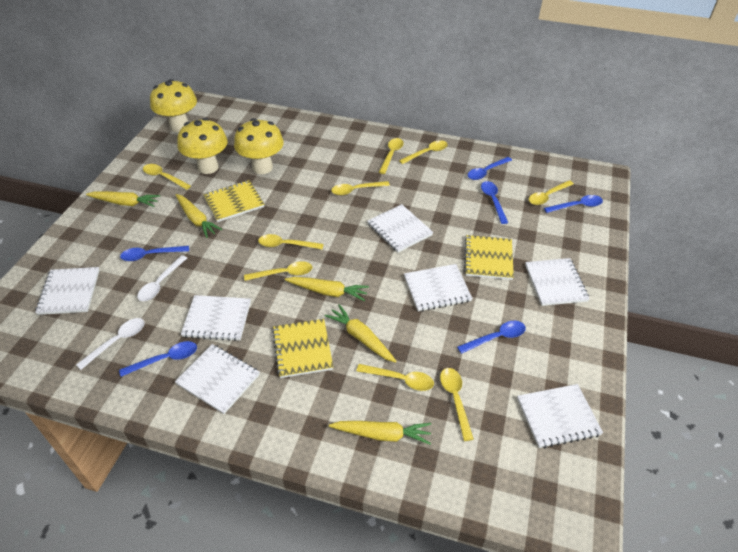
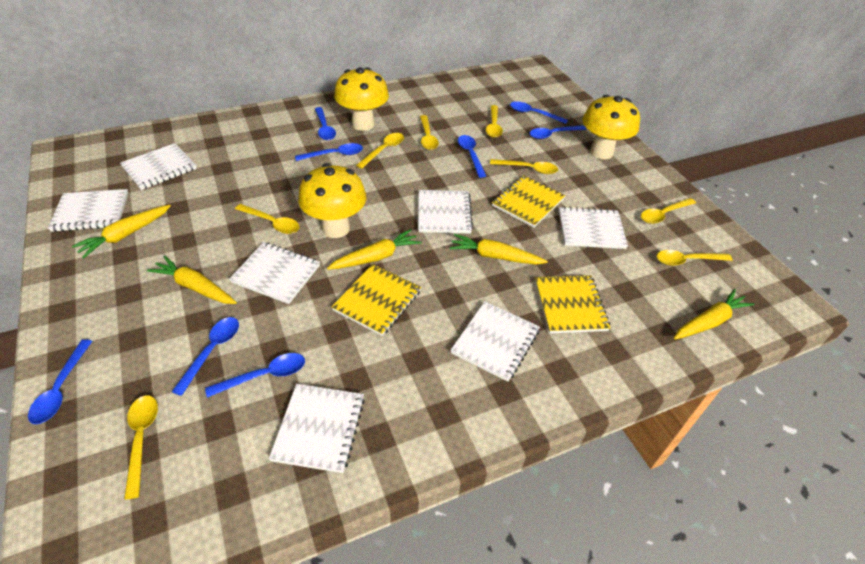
blue spoon: [119,341,197,377] [120,246,189,261] [457,321,526,354] [468,157,512,180] [481,181,508,224] [544,195,603,213] = 6 -> [28,339,92,424] [172,317,239,396] [205,353,305,398] [295,143,363,161] [315,107,336,140] [458,135,486,178] [510,101,568,124] [529,125,586,139] = 8
white spoon: [76,318,144,370] [137,255,187,301] = 2 -> none = 0
yellow spoon: [143,164,191,190] [244,261,312,281] [258,234,324,250] [331,181,390,195] [357,364,434,391] [379,138,404,174] [399,140,448,164] [440,368,474,441] [529,180,574,205] = 9 -> [124,395,158,499] [235,204,300,234] [356,133,404,169] [420,115,439,150] [486,105,503,138] [490,159,558,174] [641,198,696,224] [657,250,733,266] = 8

